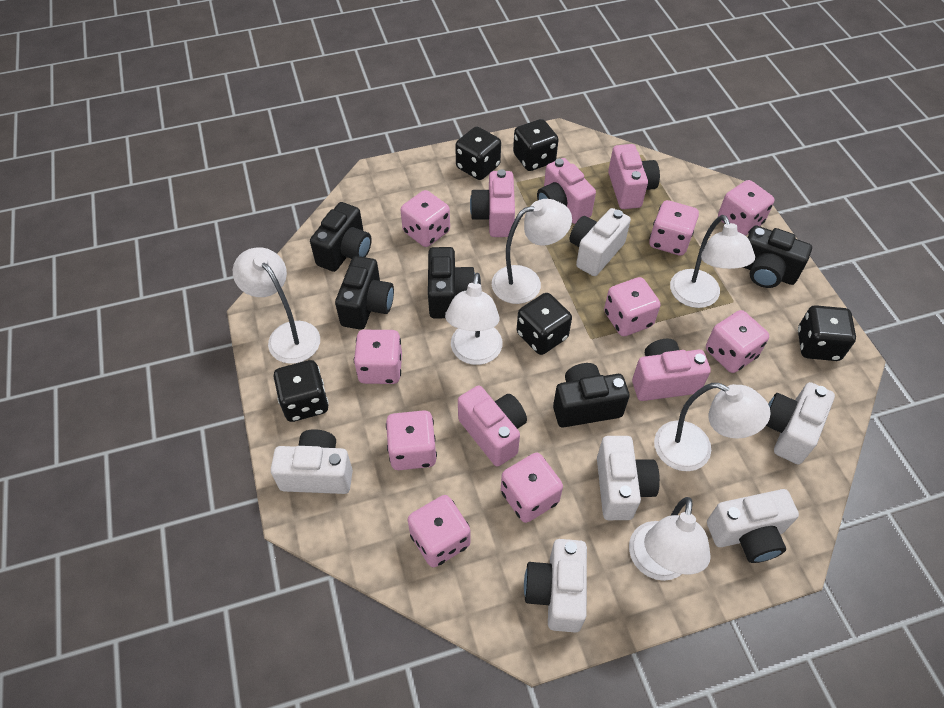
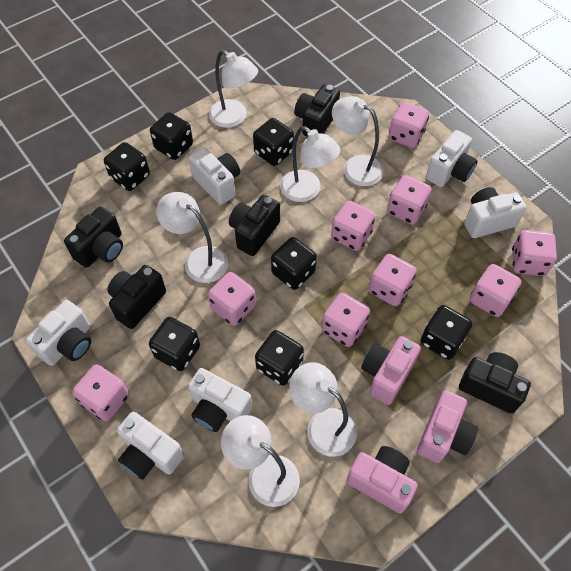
black dice: [274,360,329,422] [455,127,501,180] [513,119,558,171] [517,293,572,355] [798,305,856,361] = 5 -> [104,142,150,191] [149,317,200,371] [150,112,193,160] [253,118,294,166] [255,330,304,386] [271,237,317,290] [420,305,472,360] = 7
pink camera: [458,385,527,467] [470,169,515,237] [537,158,596,224] [608,144,660,209] [632,339,711,401] = 5 -> [347,446,418,514] [361,336,421,405] [417,390,478,463] = 3

